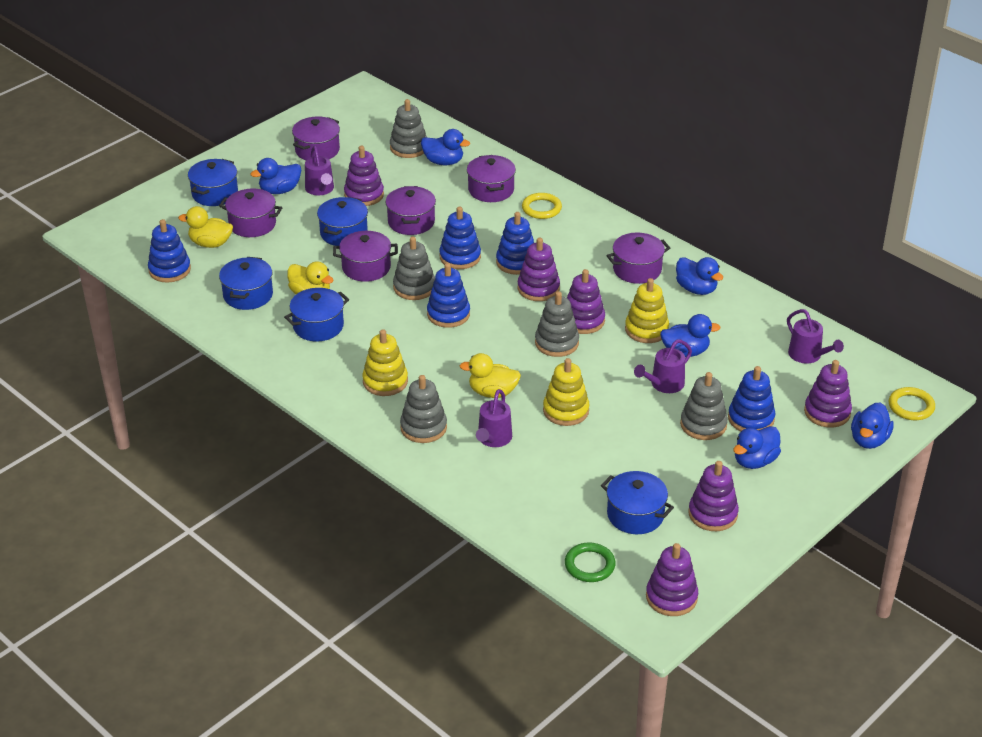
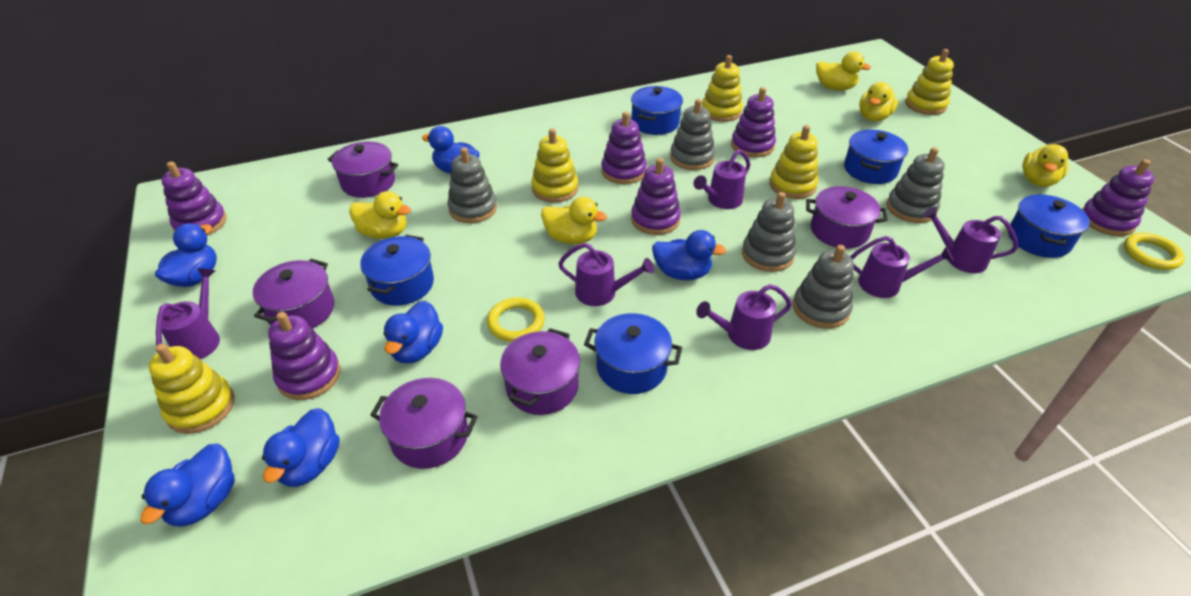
blue stacking toy: [148,219,191,283] [427,263,470,328] [439,207,481,269] [496,212,534,275] [728,366,775,431] = 5 -> none = 0
green ring: [565,543,615,582] = 1 -> none = 0
purple pot: [219,189,282,237] [292,116,340,160] [333,231,398,282] [386,186,436,235] [467,155,516,202] [606,233,670,284] = 6 -> [253,259,334,328] [328,142,399,198] [370,378,478,469] [500,328,580,415] [806,186,888,249] = 5
purple watering can: [305,146,334,195] [476,389,512,447] [634,339,692,393] [787,309,844,364] = 4 -> [156,268,220,359] [558,243,654,306] [694,149,750,209] [696,284,792,350] [850,236,953,298] [923,206,1018,273] = 6
yellow duck: [178,206,233,248] [287,261,334,294] [460,353,521,398] = 3 -> [349,191,411,239] [541,197,607,244] [816,51,871,91] [859,82,898,121] [1022,144,1069,187] = 5
yellow stacking toy: [362,329,408,396] [543,358,589,426] [625,278,669,343] = 3 -> [149,343,234,434] [531,128,578,203] [702,55,743,122] [769,125,818,199] [905,49,954,115] = 5

